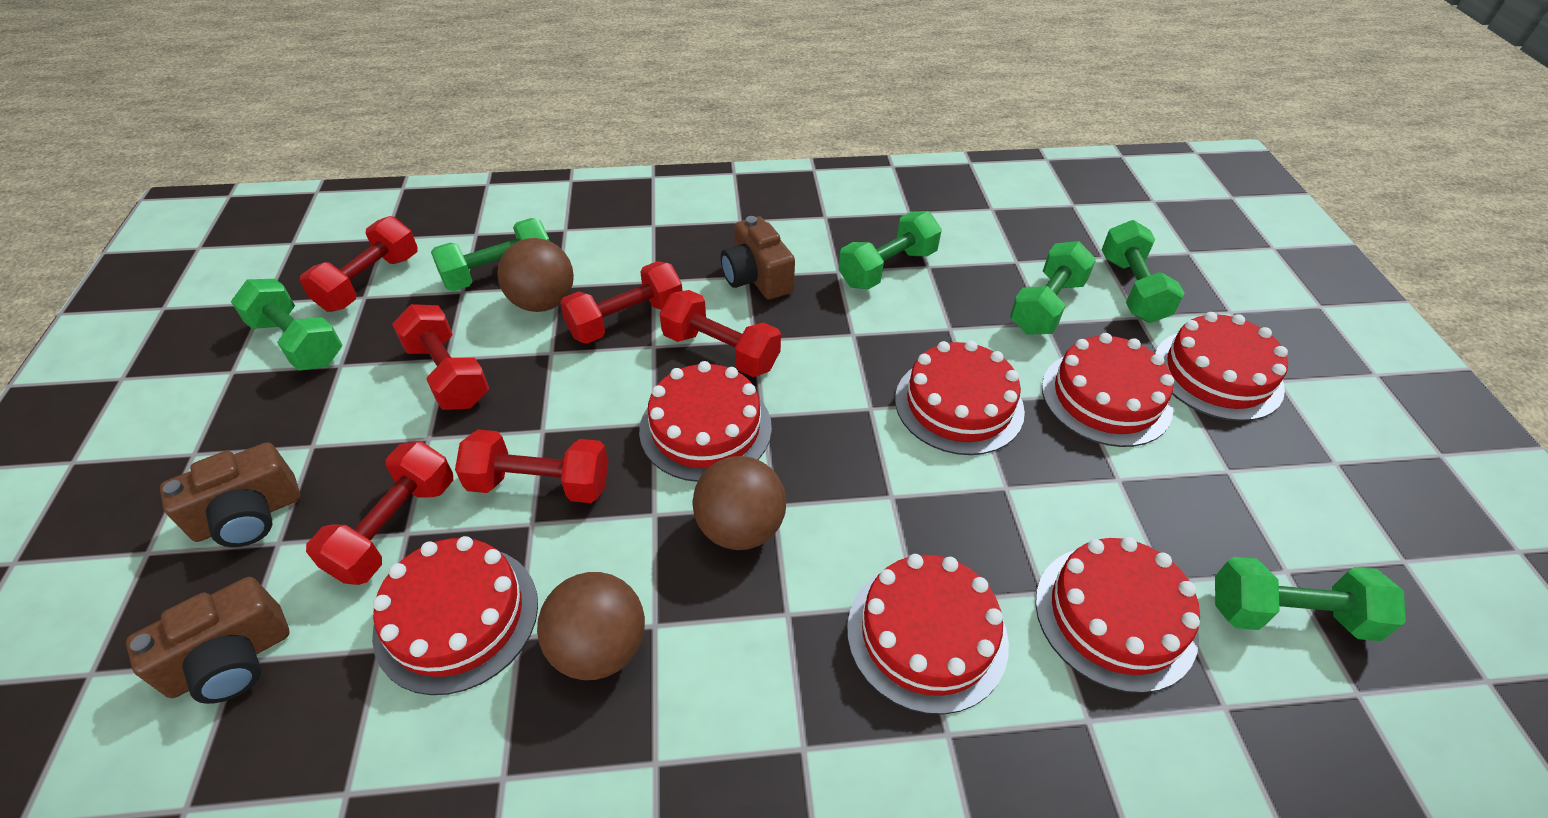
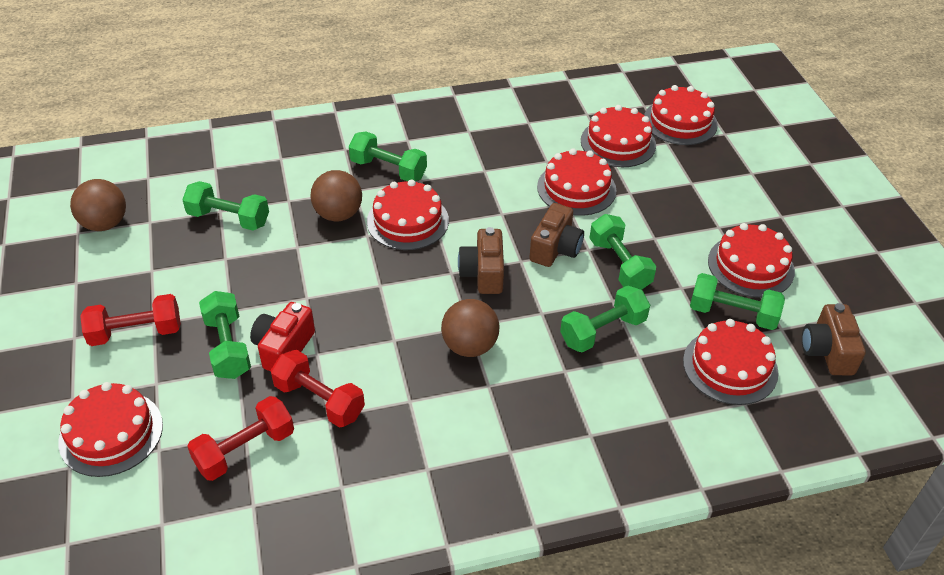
red camera: none = 0 -> [250,302,315,371] = 1
red dumbbell: [300,216,418,312] [306,442,453,585] [392,304,489,410] [455,430,608,503] [560,261,682,344] [660,290,781,377] = 6 -> [80,294,181,346] [187,396,294,481] [270,350,365,427] = 3

